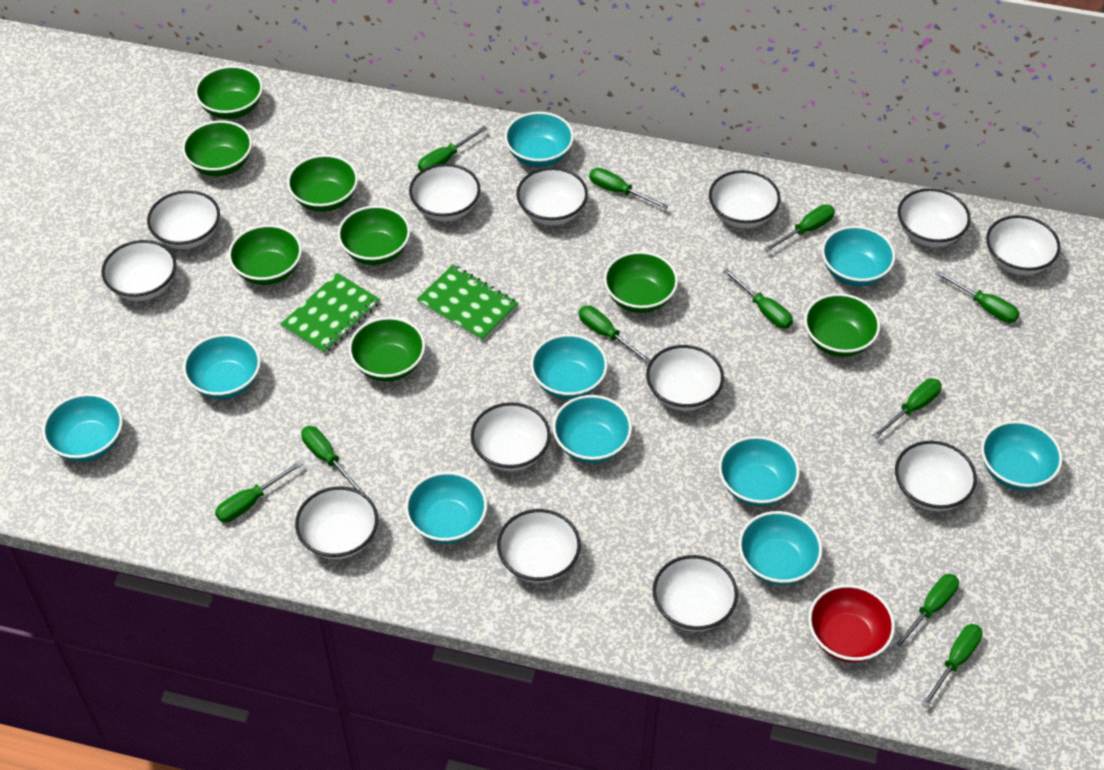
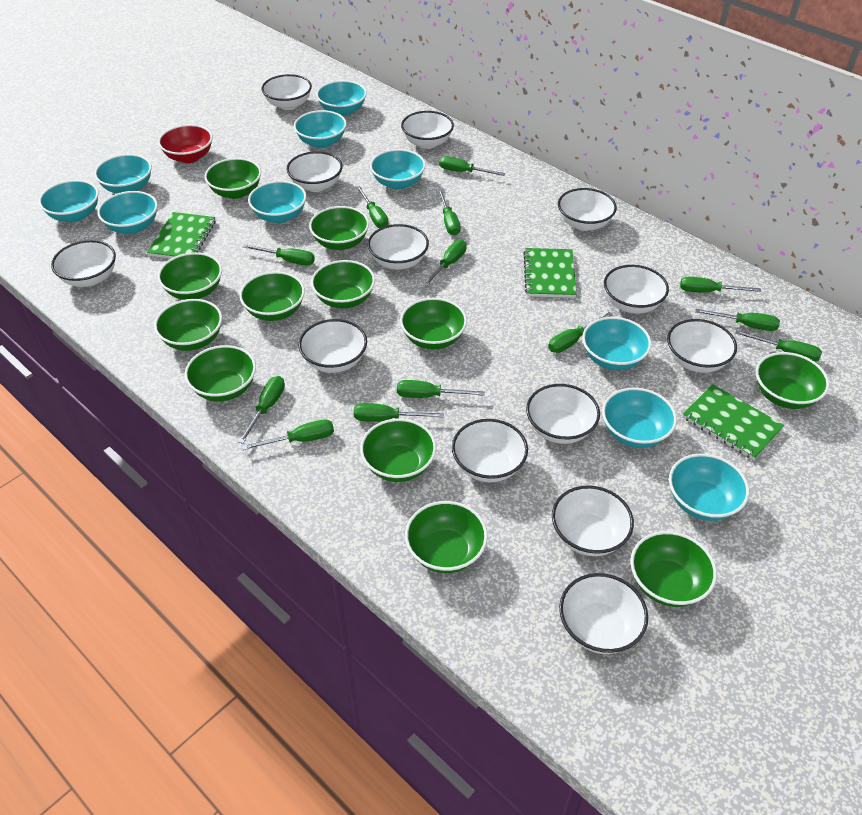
green bowl: [182,120,252,176] [195,66,263,119] [228,225,302,285] [287,154,358,212] [337,205,410,265] [349,317,425,382] [604,251,678,313] [804,293,880,357] = 8 -> [154,299,222,351] [158,252,222,300] [185,345,256,402] [204,158,261,199] [239,271,305,321] [309,206,369,250] [311,260,375,309] [360,418,436,482] [400,298,467,350] [405,501,488,573] [630,531,717,607] [756,352,829,409] = 12
green notebook: [281,273,380,355] [417,265,518,342] = 2 -> [147,212,216,259] [523,248,577,298] [683,384,784,460] = 3
green screwdriver: [215,461,303,523] [301,426,365,493] [418,126,488,171] [579,306,651,364] [589,168,668,209] [723,269,793,329] [764,205,835,252] [873,378,942,438] [893,574,959,651] [921,624,983,708] [936,271,1020,323] = 11 -> [238,376,285,444] [242,419,334,450] [243,244,315,265] [354,403,444,422] [356,186,389,228] [397,380,485,398] [423,240,467,287] [438,189,461,235] [439,156,505,176] [548,312,613,353] [680,277,761,293] [695,309,780,331] [735,330,822,362] = 13

